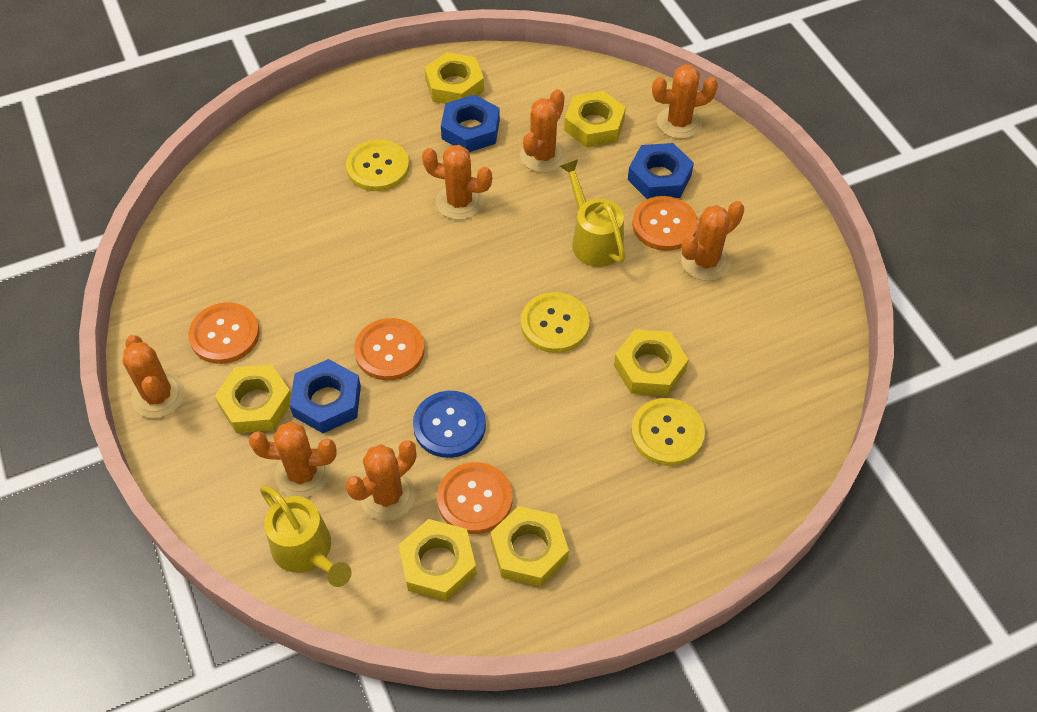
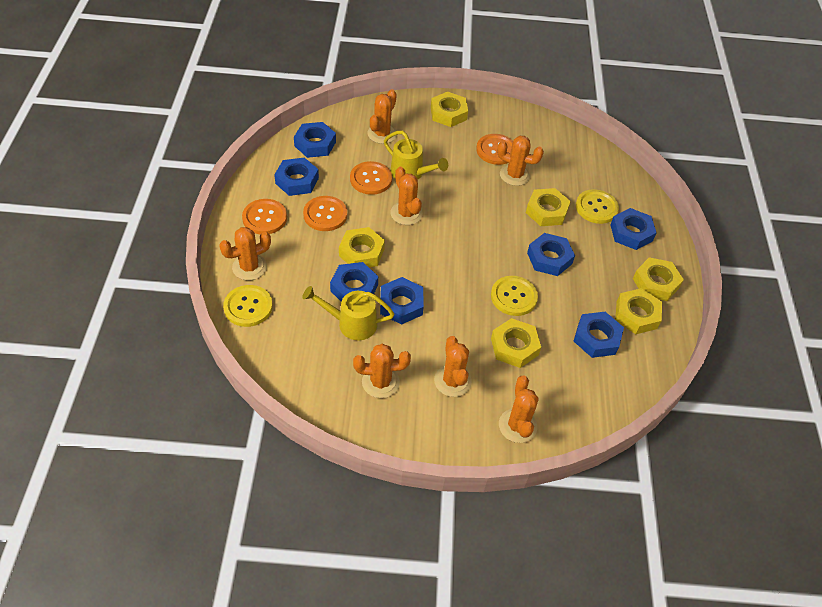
blue button: [413,391,486,458] = 1 -> none = 0
blue nut: [290,359,361,433] [441,94,500,152] [628,143,694,199] = 3 -> [274,158,319,196] [294,122,336,158] [330,262,378,301] [380,277,424,325] [527,233,575,276] [574,312,624,358] [610,208,657,250] = 7

